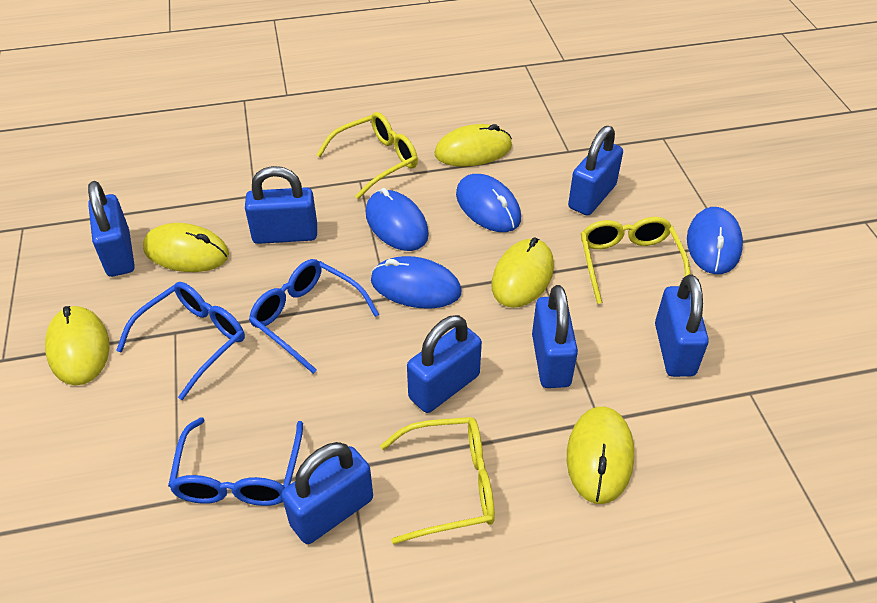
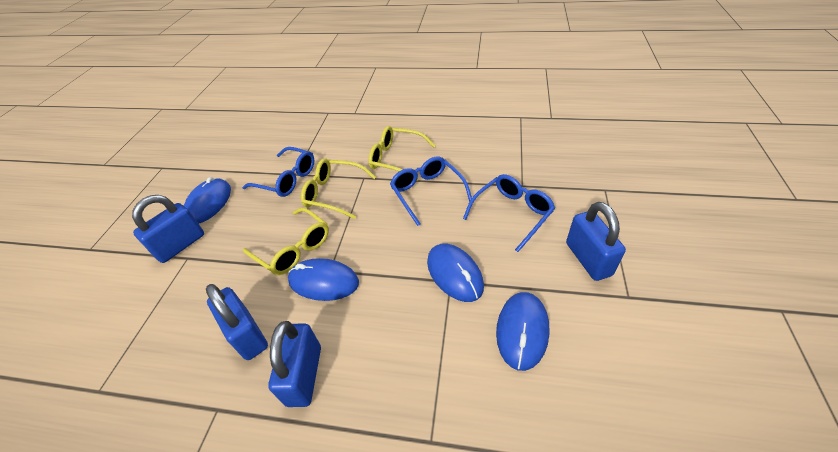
blue padlock: [88,181,135,277] [245,166,317,244] [281,442,373,544] [407,315,482,413] [532,285,578,388] [568,126,623,216] [655,274,709,377] = 7 -> [132,195,204,263] [206,284,268,360] [268,321,321,407] [566,202,626,281] = 4
yellow mouse: [45,306,110,385] [143,223,229,272] [434,124,512,167] [491,237,554,308] [567,407,634,504] = 5 -> none = 0

